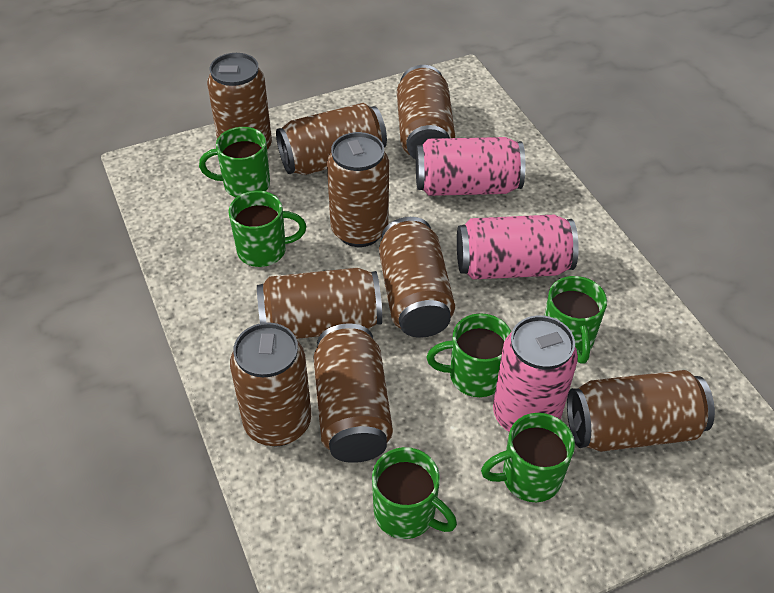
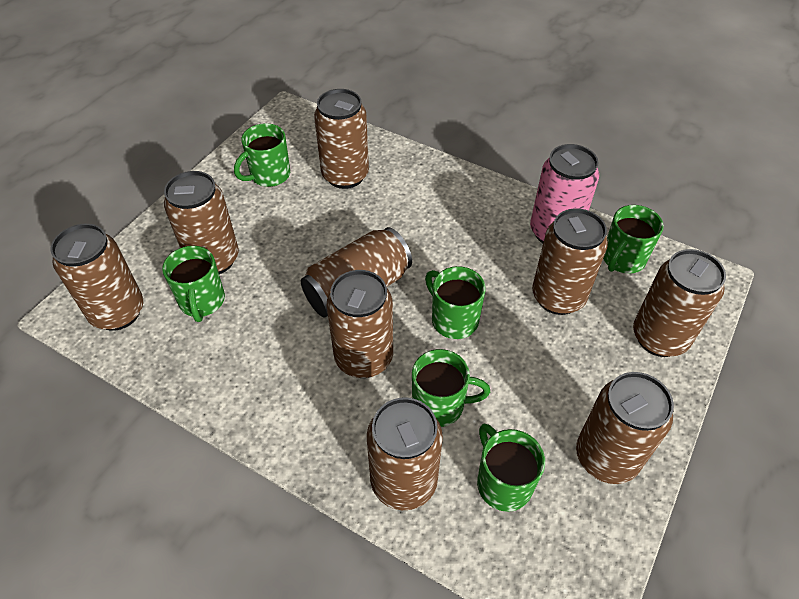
pink can: [416,137,526,196] [457,215,579,280] [493,315,578,432] = 3 -> [530,144,599,243] = 1

